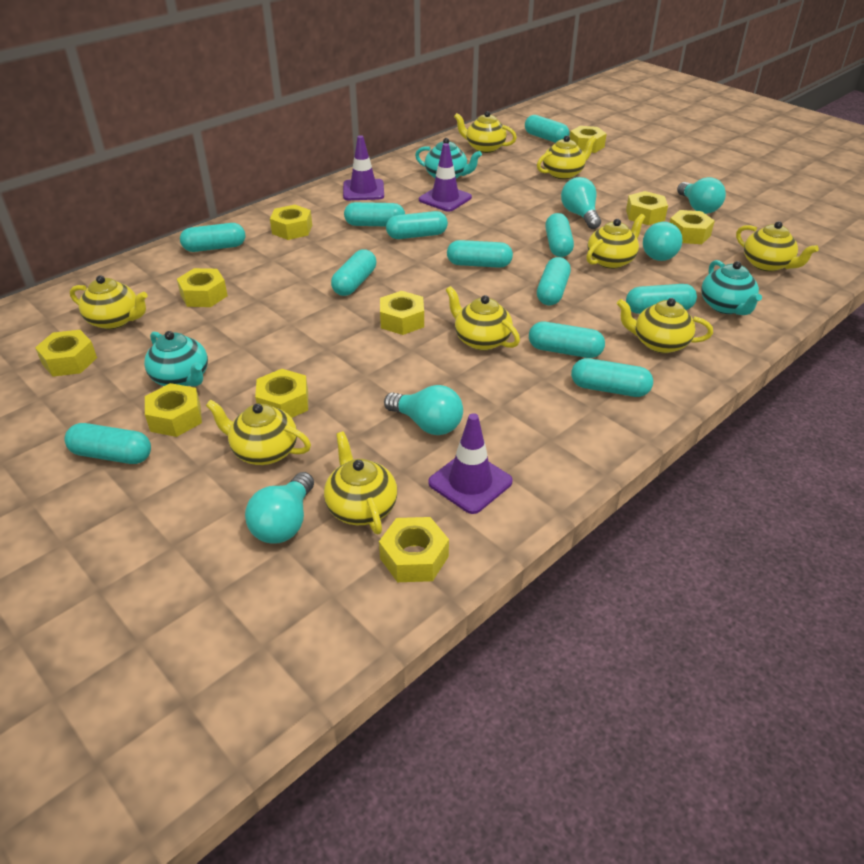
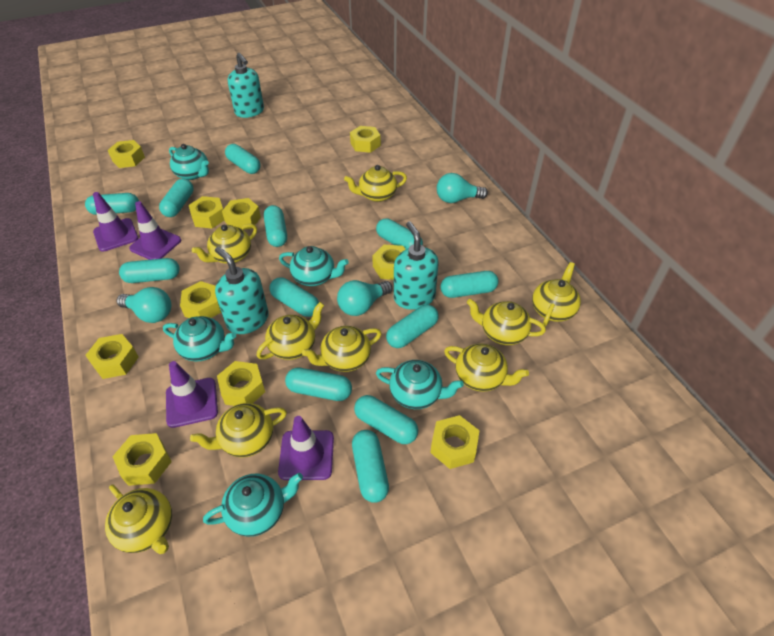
purple traffic cone: [343,135,384,200] [419,143,472,212] [428,413,513,514] = 3 -> [93,192,138,252] [129,201,181,260] [166,361,218,428] [278,416,334,480] = 4
turquoise light bulb: [245,472,314,544] [384,385,463,435] [561,177,601,229] [643,222,683,261] [677,177,726,214] = 5 -> [116,287,171,323] [337,280,392,316] [437,173,488,203] = 3
turquoise soap dispenser: none = 0 -> [215,247,269,334] [228,53,264,118] [394,221,438,310] = 3
turquoise teapot: [144,331,208,386] [415,138,482,179] [701,260,762,315] = 3 -> [163,316,236,362] [169,144,209,180] [203,473,303,537] [279,246,349,286] [376,360,464,409] = 5

